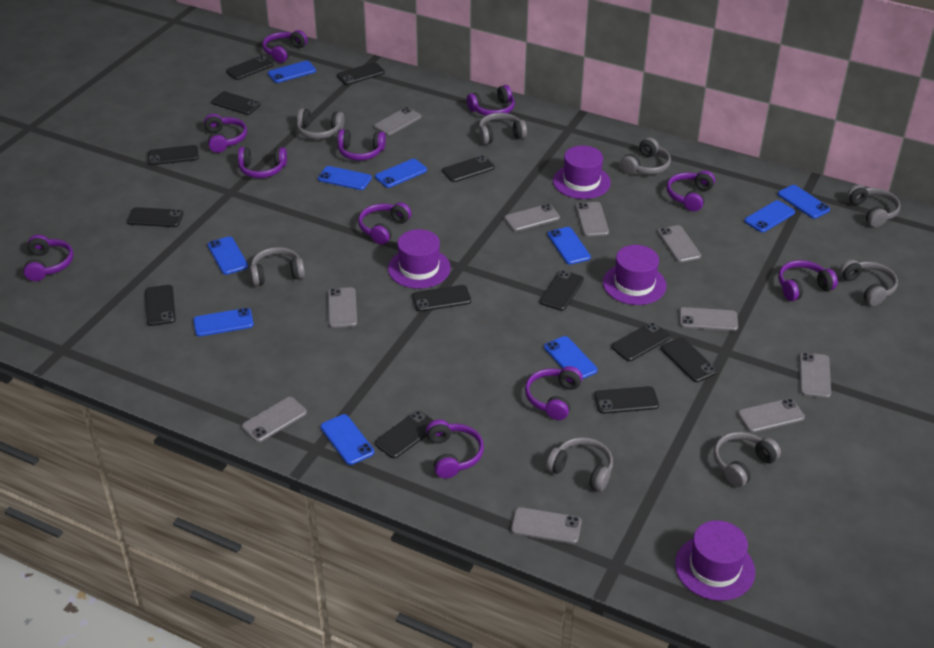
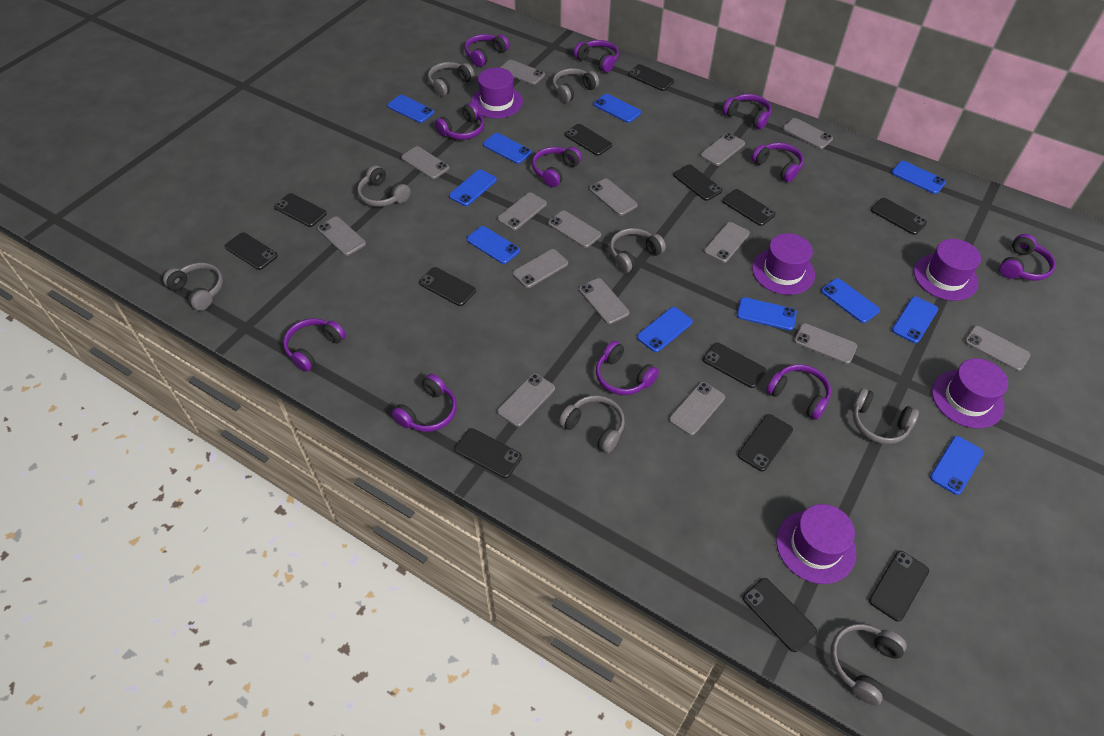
blue phone: [193,308,254,337] [208,236,248,275] [268,61,316,83] [318,166,372,190] [320,414,374,465] [375,159,427,188] [544,336,598,379] [548,227,591,264] [744,200,795,232] [778,185,830,219] = 10 -> [388,95,434,123] [449,169,497,206] [467,226,520,264] [483,133,532,164] [594,94,641,123] [637,307,693,352] [737,297,797,331] [821,278,880,323] [891,161,946,194] [892,296,938,343] [930,436,984,495] = 11
grey phone: [242,397,307,442] [328,287,357,328] [374,107,422,135] [504,204,560,231] [511,507,582,544] [576,202,609,237] [658,225,701,263] [679,307,738,331] [738,398,805,433] [799,352,831,398] = 10 -> [317,217,366,256] [401,146,449,179] [497,373,555,427] [498,192,547,230] [500,60,545,85] [513,249,568,288] [548,210,601,248] [579,278,629,324] [589,178,638,216] [669,382,725,436] [700,133,745,166] [704,222,750,263] [783,118,833,149] [794,323,857,364] [965,326,1030,371] = 15
purple hat: [388,229,451,289] [553,146,611,199] [603,245,667,305] [675,520,755,601] = 4 -> [471,68,523,118] [752,233,815,295] [776,504,856,584] [914,239,981,301] [932,359,1008,428] = 5

